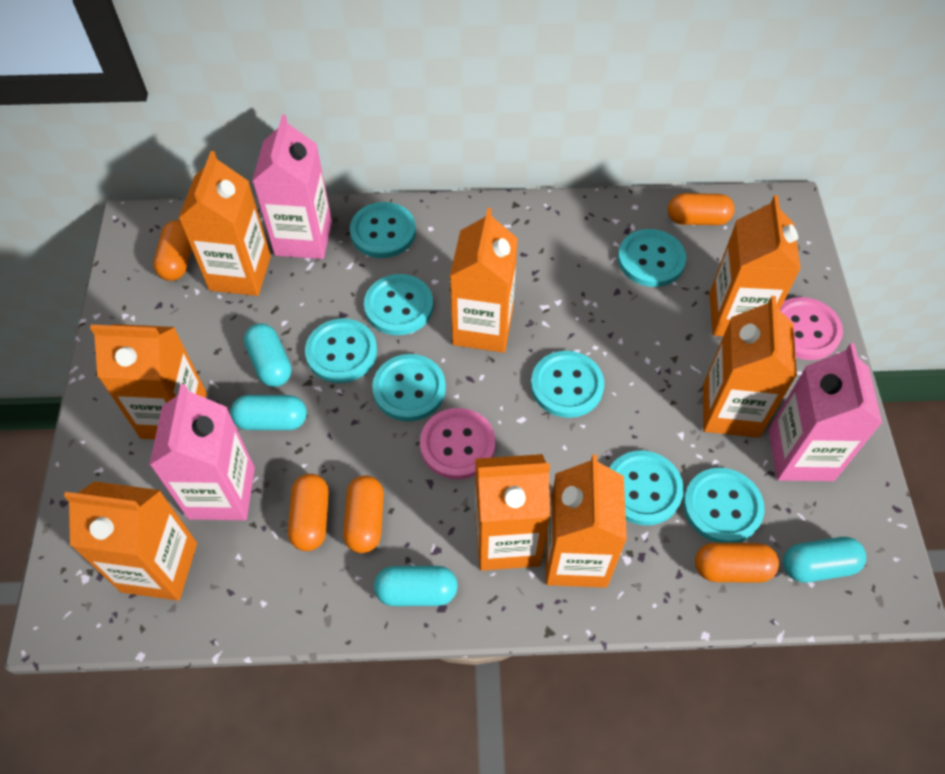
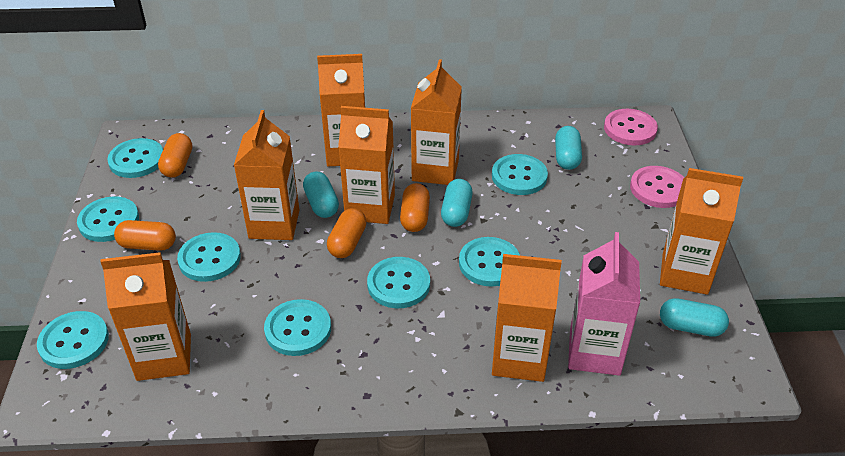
orange capsule: [153,220,191,281] [288,474,329,551] [343,475,384,553] [668,193,735,225] [695,543,779,583] = 5 -> [114,220,176,251] [158,133,192,178] [327,208,367,258] [400,183,430,232] = 4
orange carton: [64,481,197,601] [90,324,207,439] [179,151,271,296] [450,208,518,353] [475,454,550,571] [546,454,627,588] [703,296,797,438] [709,195,801,336] = 8 -> [100,252,191,381] [234,110,299,240] [317,54,366,166] [338,106,395,224] [411,59,462,185] [492,254,562,382] [660,168,743,295] = 7
pink carton: [149,384,255,520] [252,115,332,259] [769,343,883,481] = 3 -> [568,232,640,376] = 1

